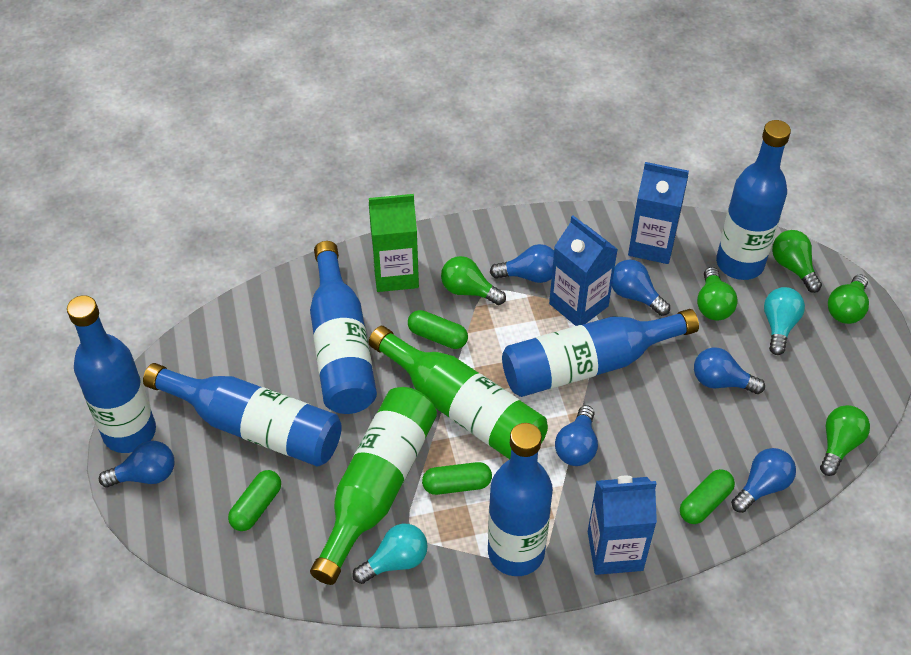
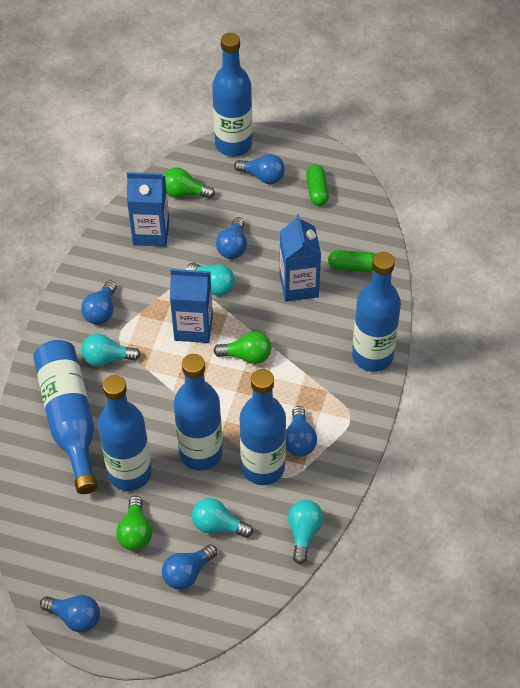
green bottle: [310,387,437,585] [369,326,548,459] = 2 -> none = 0
green capsule: [228,470,281,531] [408,310,468,349] [422,462,492,495] [680,469,735,524] = 4 -> [306,164,329,206] [328,250,375,272] = 2
green carton: [369,194,419,292] = 1 -> none = 0
green light bulb: [441,256,506,305] [697,267,738,321] [772,230,822,293] [820,405,870,476] [828,274,869,324] = 5 -> [117,496,152,551] [163,168,215,199] [213,331,271,364] = 3
turquoise light bulb: [353,524,428,584] [764,287,805,355] = 2 -> [81,334,141,366] [188,262,235,296] [192,498,253,538] [288,500,324,564] = 4

